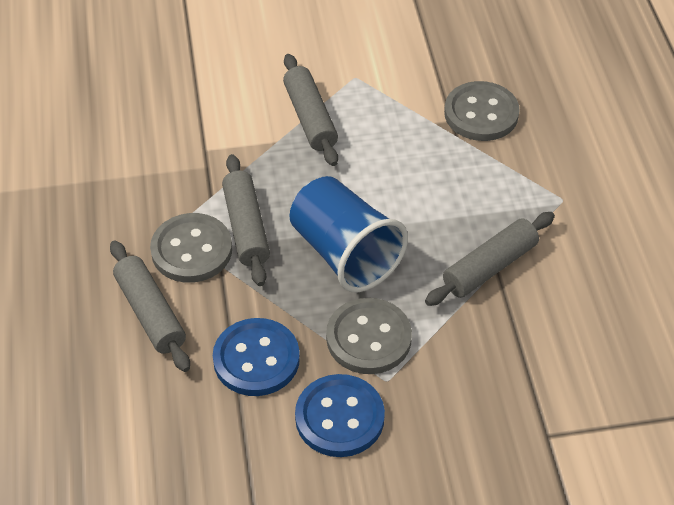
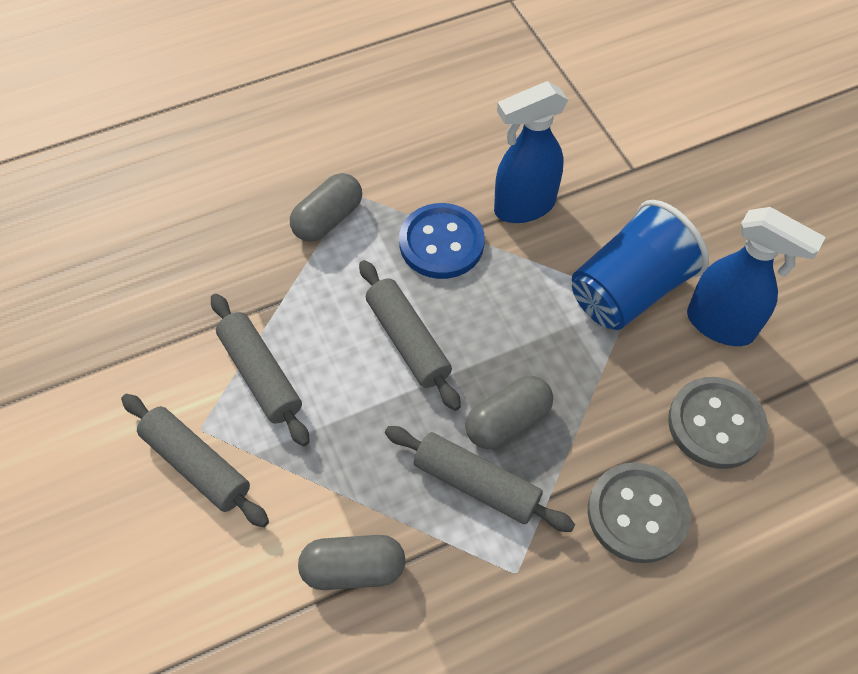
blue button: [213,318,300,396] [295,374,385,457] = 2 -> [399,203,485,279] = 1
blue spray bottle: none = 0 -> [494,81,568,223] [687,207,826,346] = 2
grey button: [150,213,232,283] [326,298,412,374] [444,81,520,141] = 3 -> [588,462,691,563] [668,377,768,469] = 2
grey capsule: none = 0 -> [290,173,362,242] [298,535,405,590] [465,376,553,449] = 3

